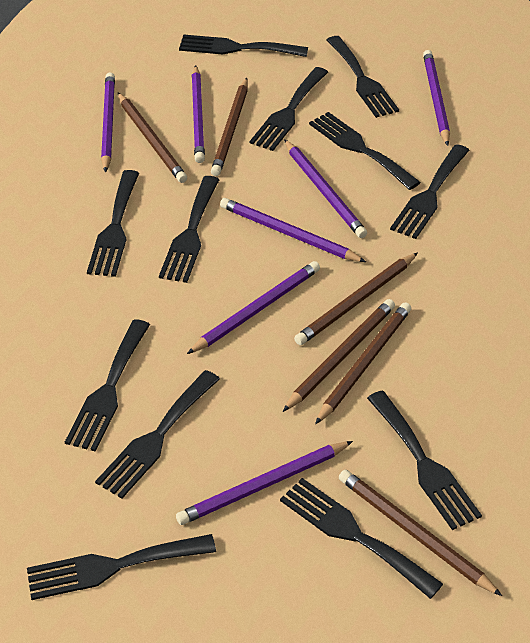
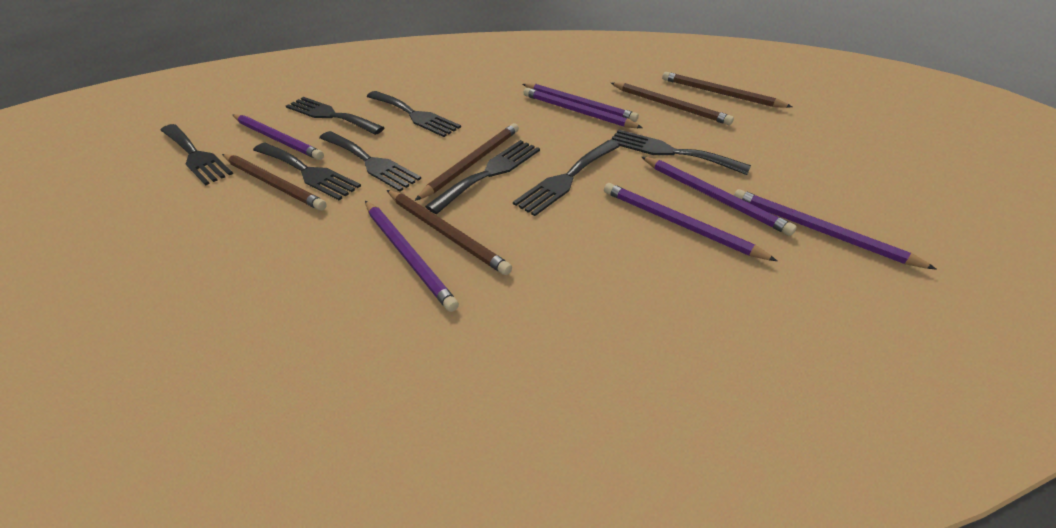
black fork: [27,534,216,600] [65,319,150,452] [87,170,139,277] [95,370,220,499] [159,176,220,283] [179,34,308,57] [250,67,328,151] [280,478,443,599] [309,112,421,190] [327,36,399,118] [367,390,482,530] [390,144,469,239] = 12 -> [160,124,233,185] [253,143,361,200] [286,97,385,135] [319,131,421,191] [367,91,461,137] [425,140,540,214] [513,140,620,216] [610,130,751,175] = 8
brown pencil: [118,93,187,183] [211,78,248,176] [283,299,395,412] [294,253,417,345] [315,302,411,424] [339,470,502,596] = 6 -> [222,154,327,211] [387,190,512,275] [415,123,519,201] [611,82,734,125] [662,72,792,108] = 5

